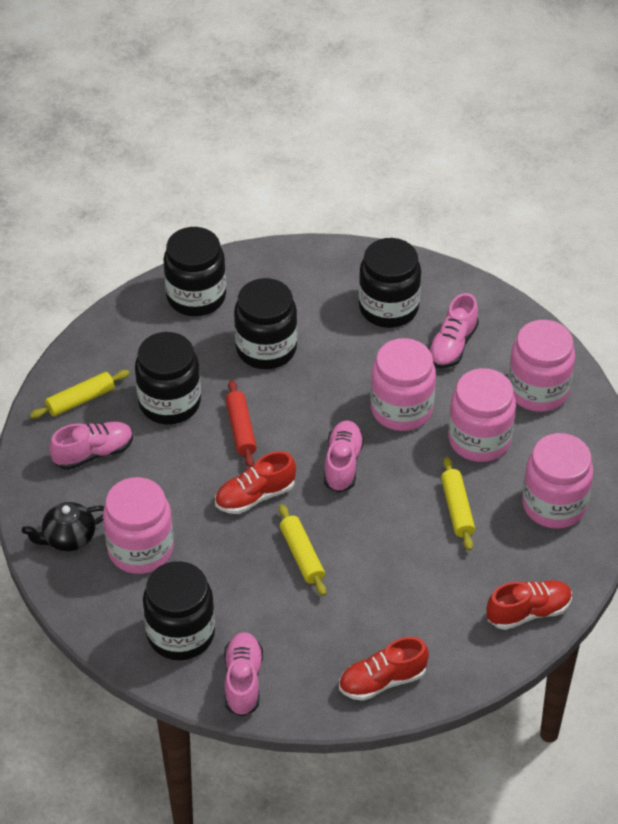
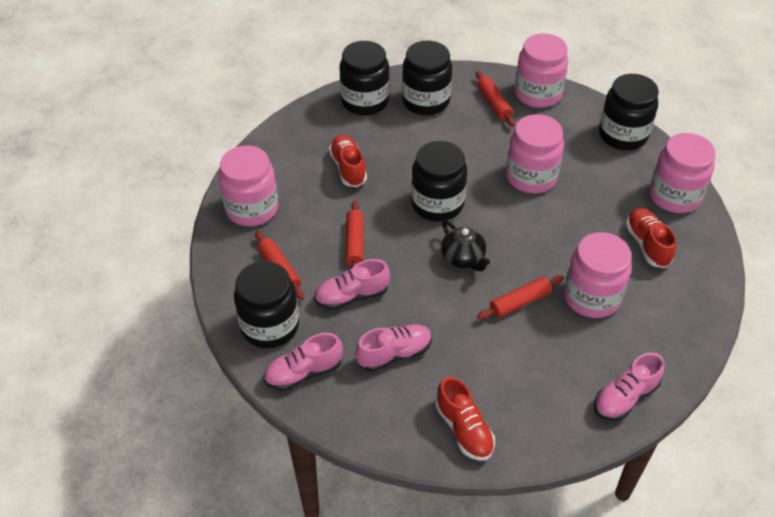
red rolling pin: [225,380,257,467] = 1 -> [255,231,304,300] [345,201,364,269] [476,71,515,127] [477,275,564,320] = 4
yellow rolling pin: [30,370,130,419] [279,504,326,596] [441,457,475,551] = 3 -> none = 0

